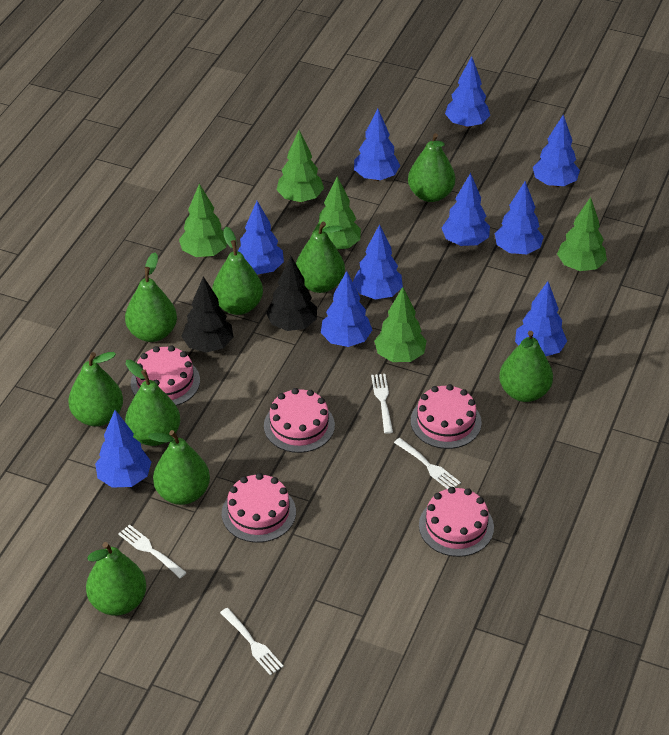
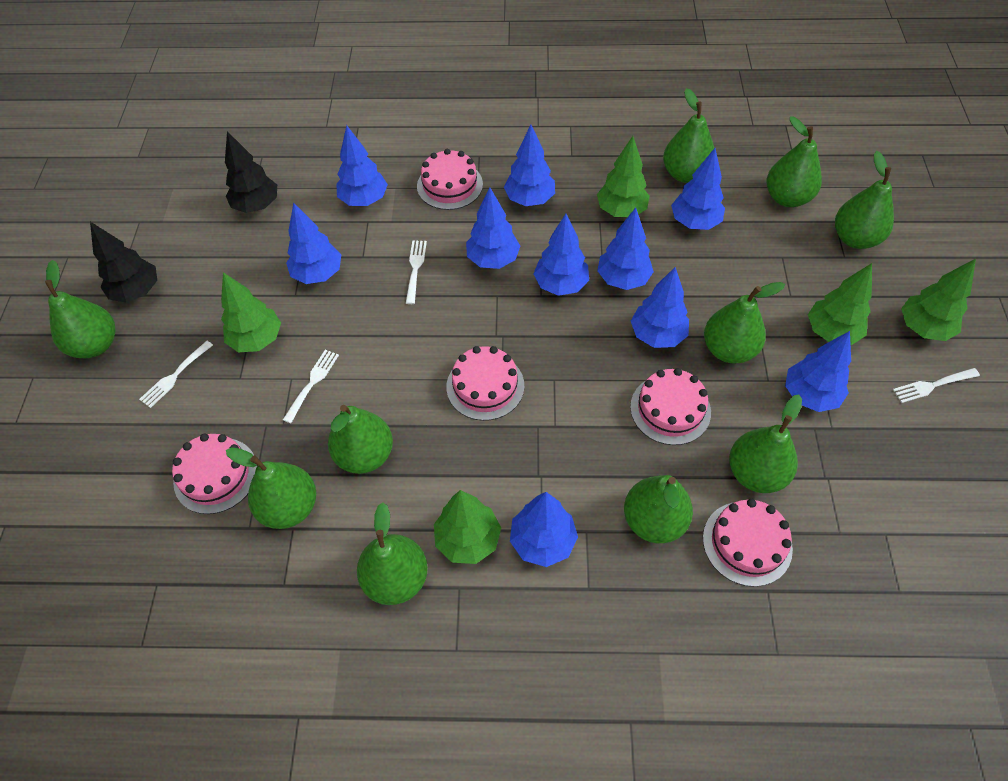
green pear: [68,352,123,426] [86,542,146,616] [125,253,177,342] [125,360,180,446] [148,430,210,505] [212,227,263,315] [296,222,345,293] [408,133,455,202] [499,331,553,402] = 9 -> [45,260,116,358] [226,447,316,529] [328,405,393,474] [357,502,428,605] [624,475,693,543] [663,88,714,183] [704,282,785,364] [729,395,802,493] [767,116,822,207] [835,151,894,249] = 10

